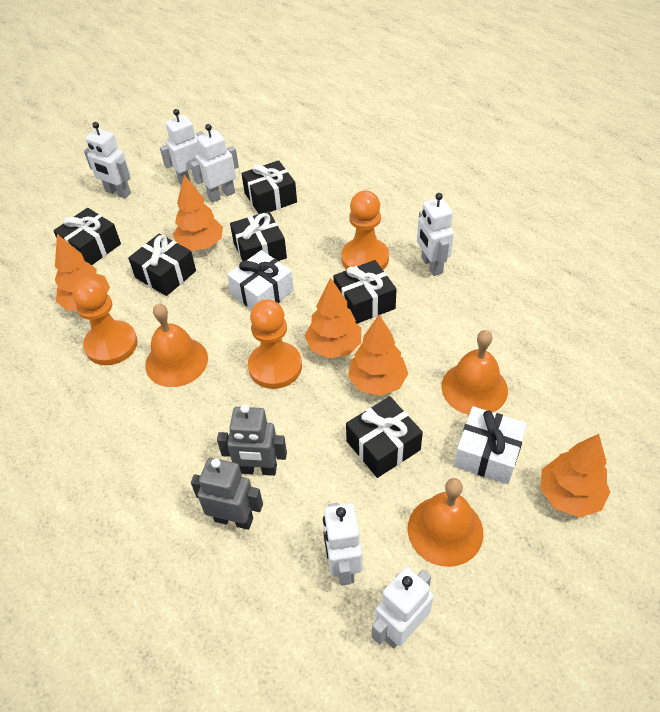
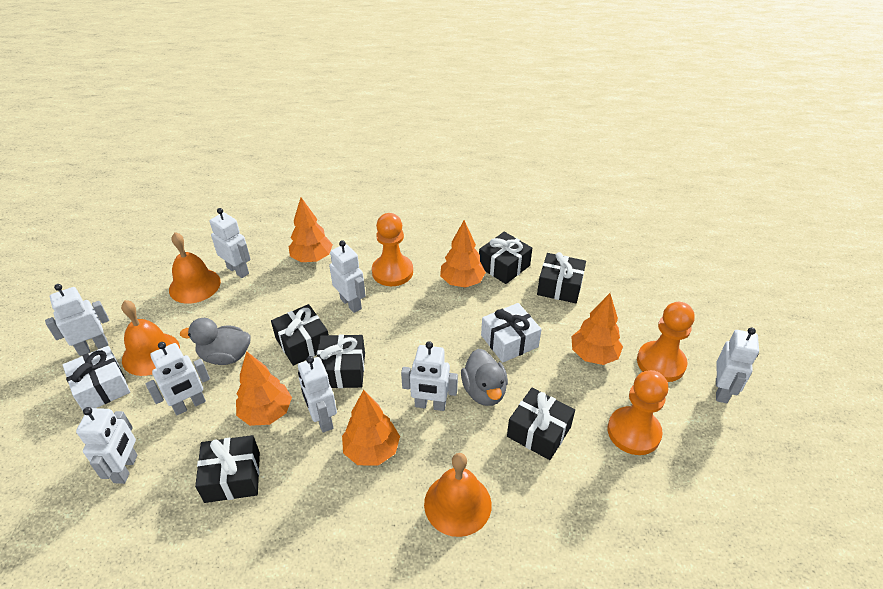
grey duck: none = 0 -> [180,318,251,365] [461,349,508,406] = 2
grey robot: [191,458,263,530] [217,404,287,476] = 2 -> none = 0
white robot: [84,122,131,199] [160,109,204,185] [190,124,239,202] [323,503,363,586] [372,567,434,649] [417,193,454,276] = 6 -> [45,284,109,356] [76,407,137,484] [146,342,210,415] [210,208,251,278] [298,356,337,433] [329,240,366,313] [401,341,458,411] [716,327,759,403] = 8

